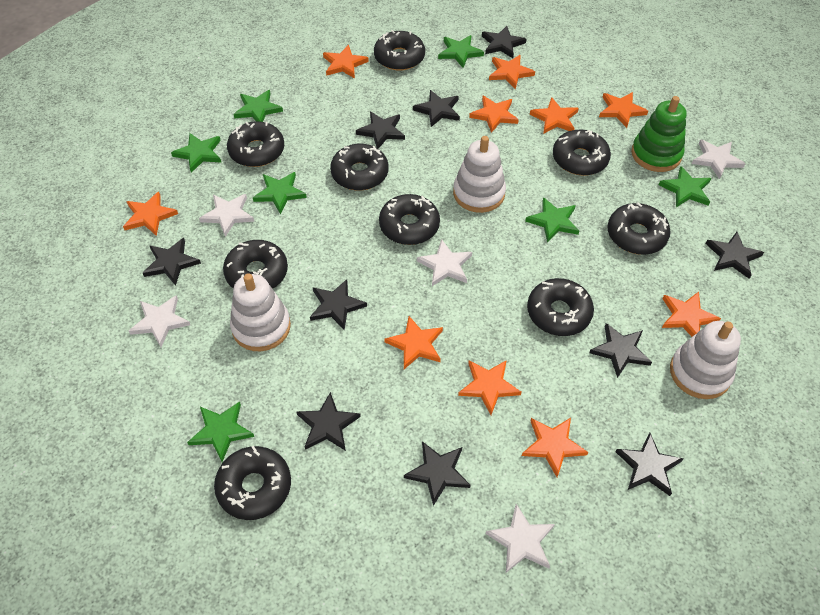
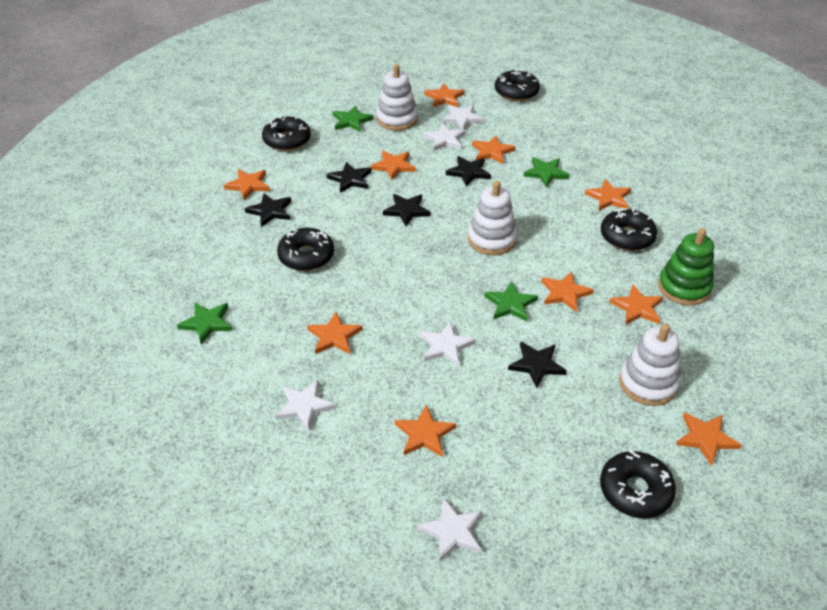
black donut: [214,446,291,520] [223,240,288,289] [227,121,284,167] [330,144,389,191] [374,30,425,71] [379,194,440,245] [527,278,594,336] [553,130,611,176] [607,203,671,255] = 9 -> [262,116,311,151] [277,228,334,271] [495,69,540,101] [600,450,676,518] [601,208,657,251] = 5
black star: [143,238,201,286] [297,392,361,451] [310,279,367,330] [356,112,405,149] [404,441,471,506] [413,90,460,127] [482,26,527,58] [589,323,652,378] [616,433,684,496] [706,232,764,279] = 10 -> [245,193,291,227] [327,162,372,193] [383,194,431,226] [446,156,491,187] [508,341,567,388] = 5
green star: [171,133,222,173] [187,401,254,462] [233,90,283,122] [253,172,307,214] [438,35,484,68] [525,197,579,242] [659,166,711,207] = 7 -> [177,303,233,344] [333,105,374,132] [484,281,538,322] [523,157,570,188] = 4

